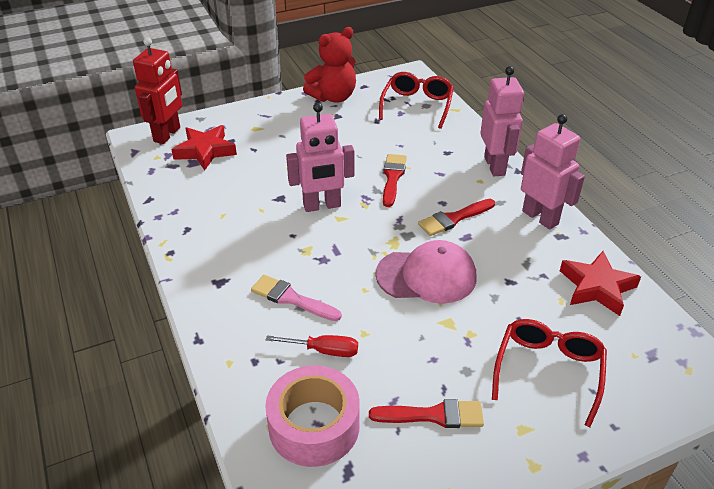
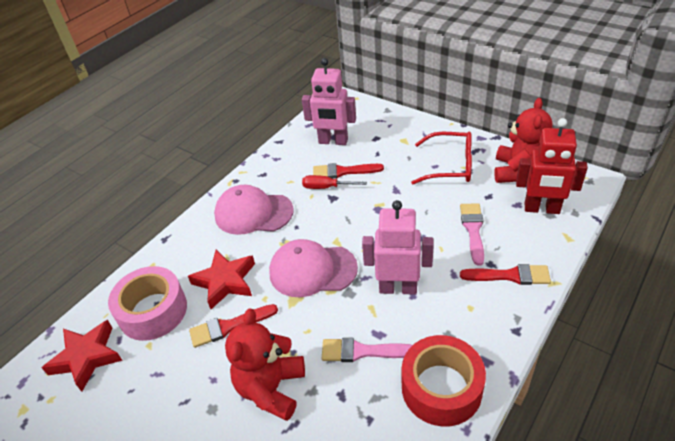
pink brush: [251,275,342,321] = 1 -> [322,338,412,362] [460,203,484,266] = 2
pink cap: [376,240,476,304] = 1 -> [214,185,294,235] [269,239,358,297] = 2
pink robot: [286,103,354,212] [480,66,524,176] [521,114,585,230] = 3 -> [302,58,356,145] [362,200,434,295] = 2
red glasses: [379,72,454,129] [492,319,607,427] = 2 -> [411,132,472,185] = 1
red tape: none = 0 -> [402,335,486,427] = 1
red teddy bear: [303,27,356,103] = 1 -> [225,309,305,421] [494,98,553,183] = 2

